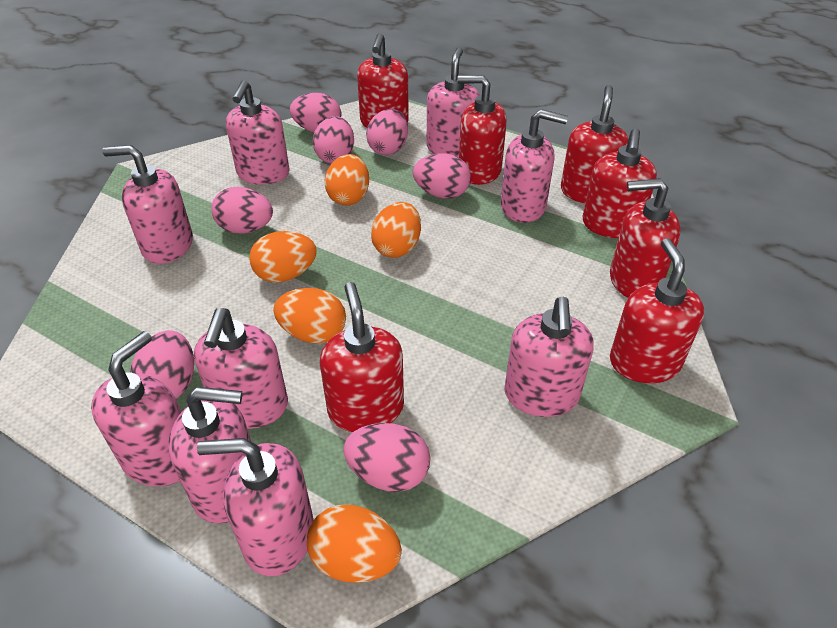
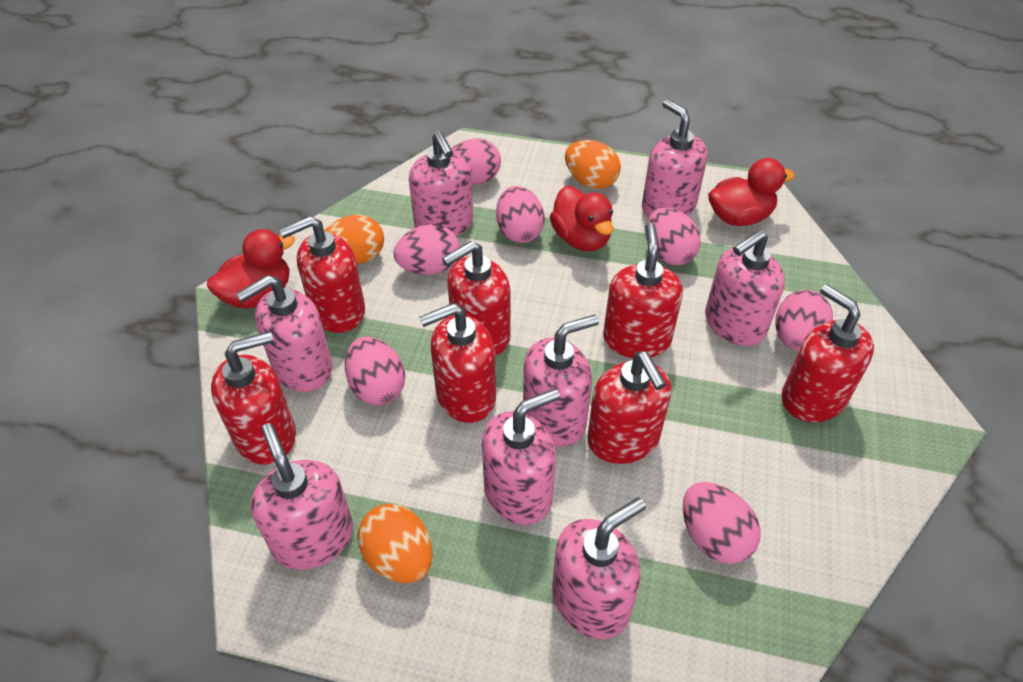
orange egg: [249,231,317,283] [273,288,346,343] [307,505,402,583] [325,154,369,206] [371,202,421,258] = 5 -> [324,215,384,265] [357,504,433,583] [565,140,621,189] = 3
pink soap dispenser: [91,331,181,487] [102,145,193,264] [168,387,251,524] [194,308,288,429] [197,438,314,576] [226,80,290,185] [427,47,480,157] [501,109,568,223] [504,297,594,417] = 9 -> [236,275,332,392] [250,423,353,570] [409,131,473,236] [482,388,560,525] [523,314,599,447] [552,497,646,639] [642,99,708,217] [705,230,785,346] = 8
red duck: none = 0 -> [207,229,295,309] [550,186,614,251] [708,158,795,226] = 3

